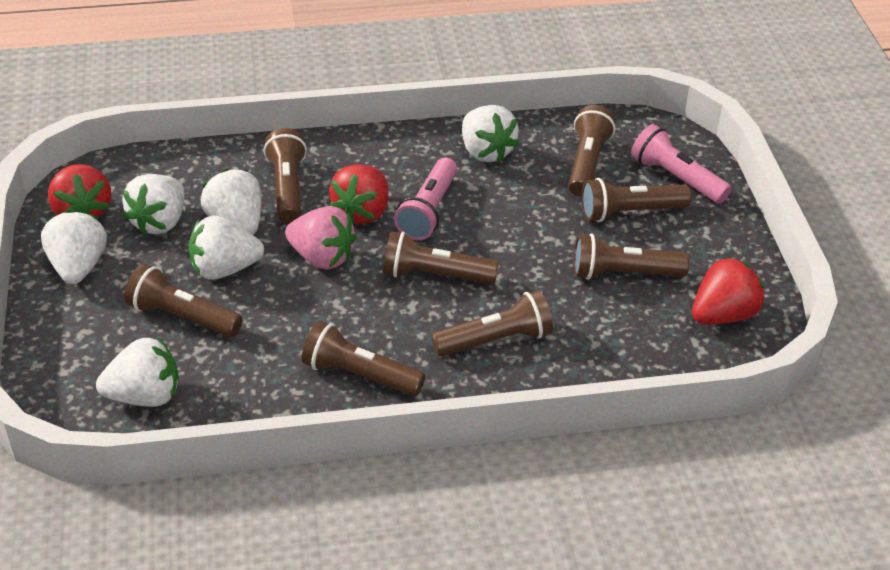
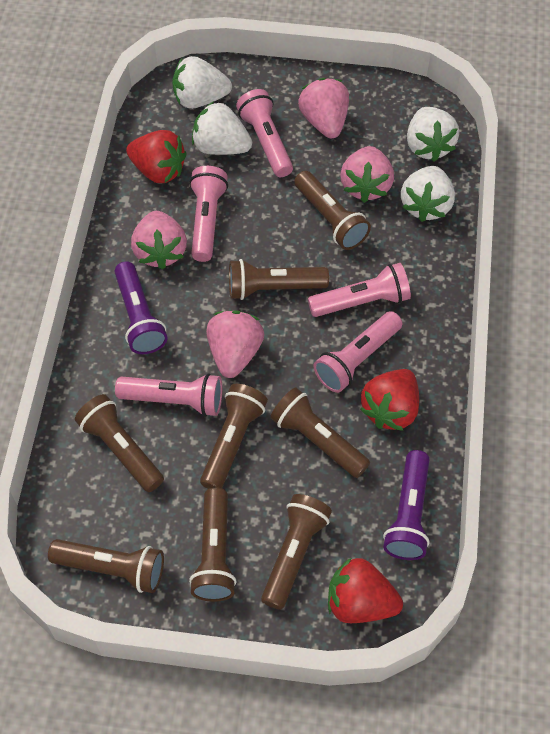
pink flashlight: [394,158,457,240] [631,124,731,204] = 2 -> [115,374,222,417] [189,166,228,262] [236,89,293,177] [308,263,411,317] [314,311,402,393] = 5
pink strawberry: [285,206,357,270] = 1 -> [131,211,187,270] [206,310,264,378] [298,78,349,139] [340,146,394,203] = 4
purple flashlight: none = 0 -> [115,261,167,354] [383,450,430,560] = 2
white strawberry: [41,210,107,284] [96,337,179,407] [122,174,184,235] [189,216,264,280] [201,169,261,235] [462,105,519,163] = 6 -> [172,56,232,109] [192,101,252,155] [401,166,455,222] [407,107,459,162] = 4

